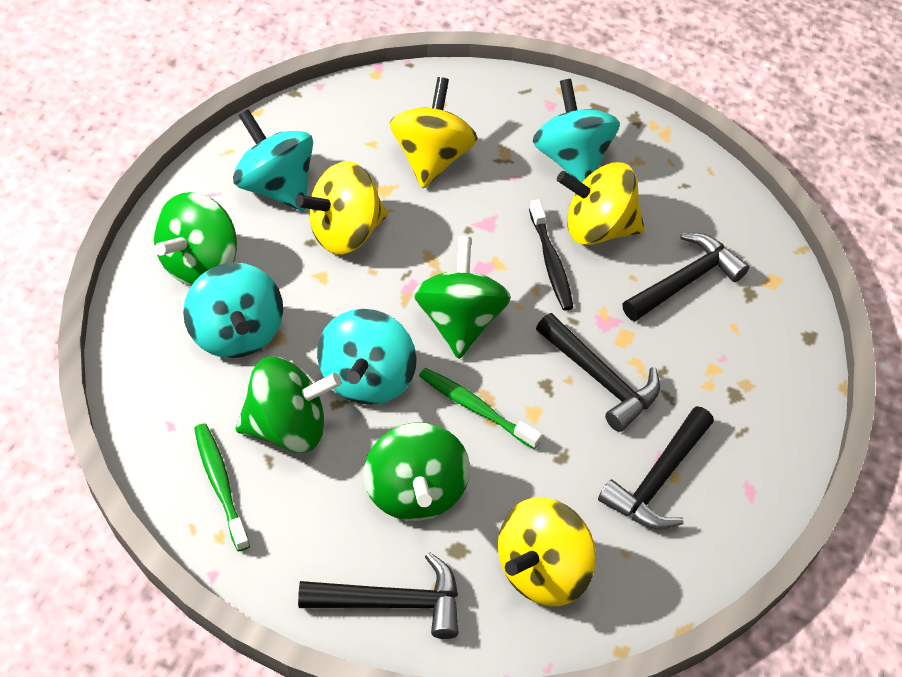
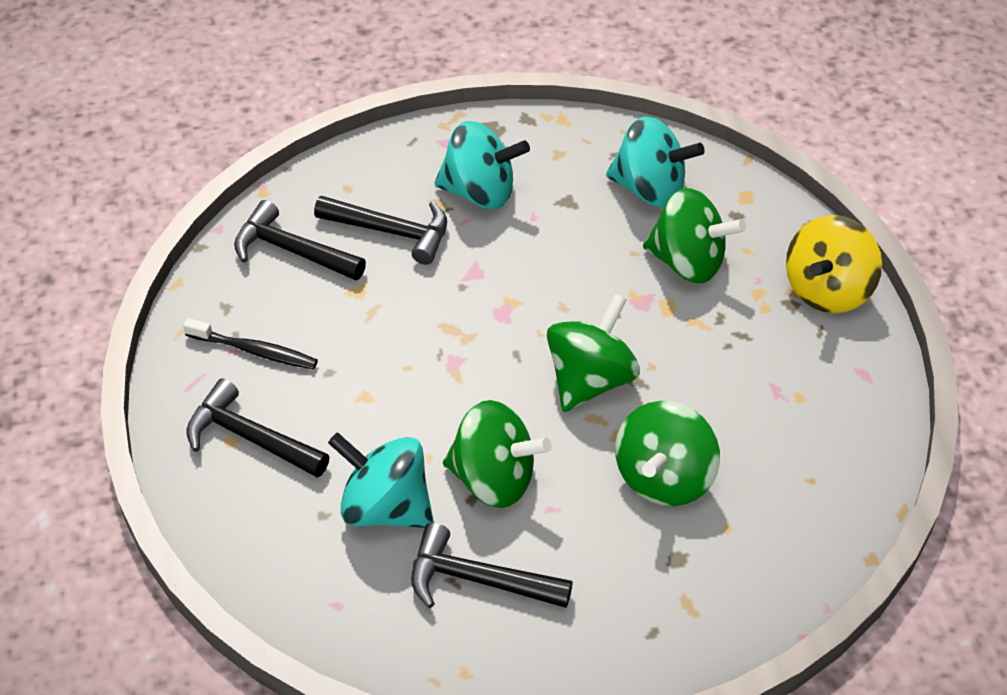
green toothbrush: [194,424,250,551] [419,368,542,449] = 2 -> none = 0
turquoise spinning top: [183,263,283,358] [233,109,313,211] [317,309,417,405] [532,79,620,183] = 4 -> [328,432,434,528] [434,121,530,209] [606,116,705,207] = 3
yellow spinning top: [295,161,388,254] [390,77,477,188] [498,497,596,606] [557,162,645,245] = 4 -> [786,215,882,313] = 1

